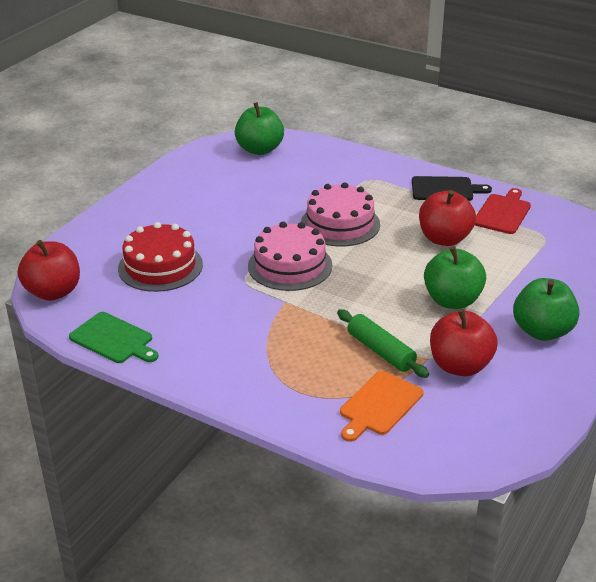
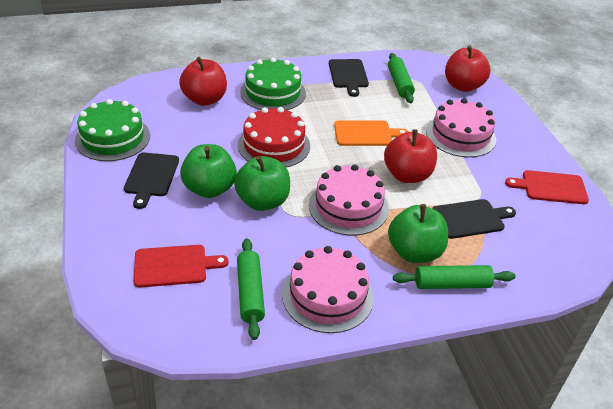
black cutting board: [412,176,492,201] = 1 -> [124,153,179,209] [329,59,369,97] [432,199,516,239] = 3
green cake: none = 0 -> [75,99,150,161] [240,57,306,110] = 2
green cutting board: [69,312,158,363] = 1 -> none = 0
green rolling pin: [337,309,429,378] = 1 -> [237,238,265,340] [388,53,415,103] [393,265,516,289] = 3
pink cake: [248,222,332,291] [301,182,380,247] = 2 -> [282,246,374,333] [309,164,389,236] [426,98,496,157] = 3
red cutting board: [475,188,531,234] = 1 -> [134,245,229,288] [505,170,589,204] = 2

